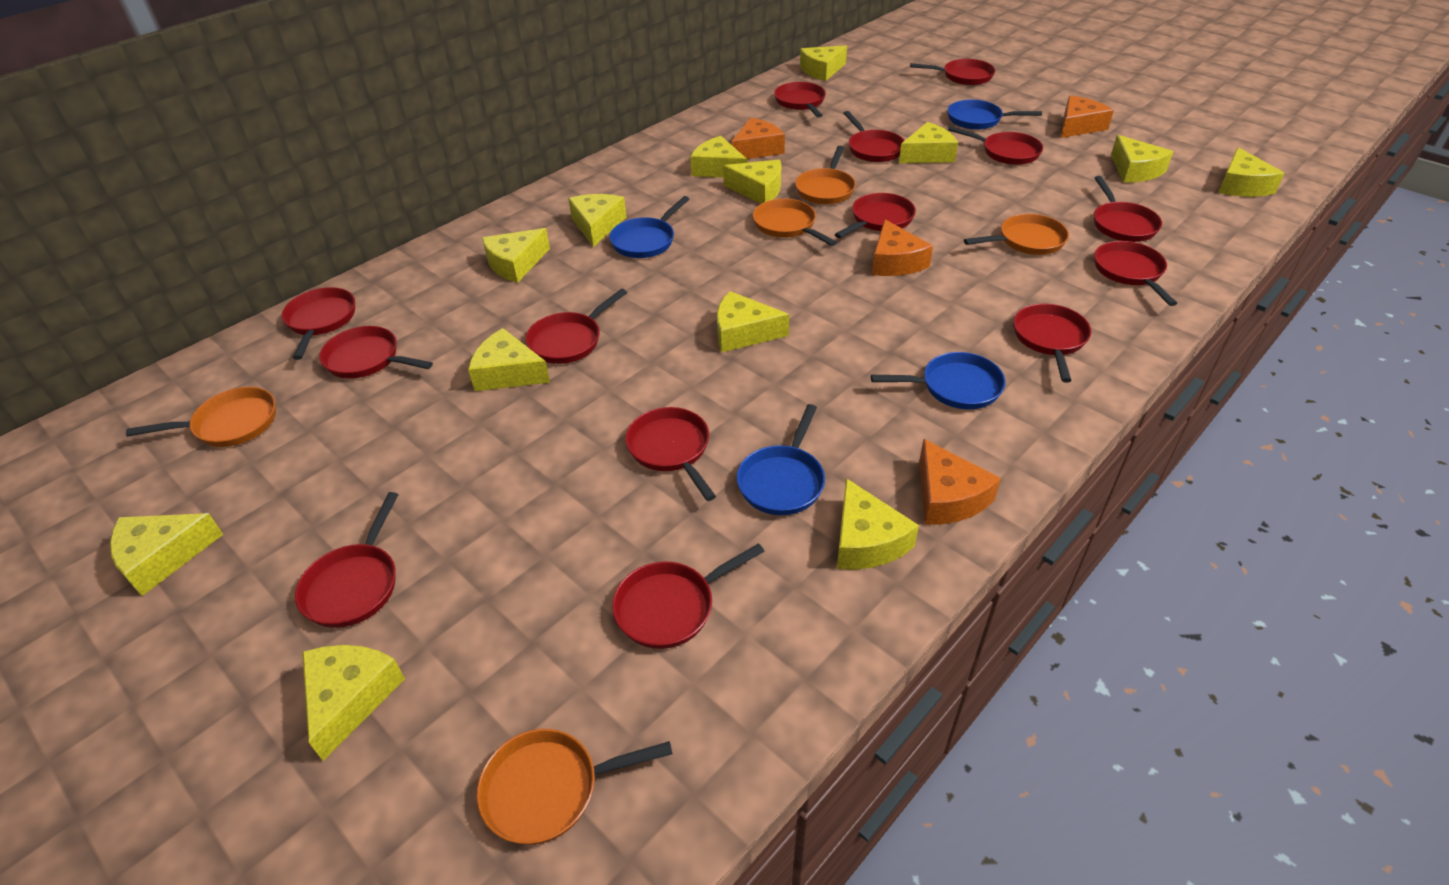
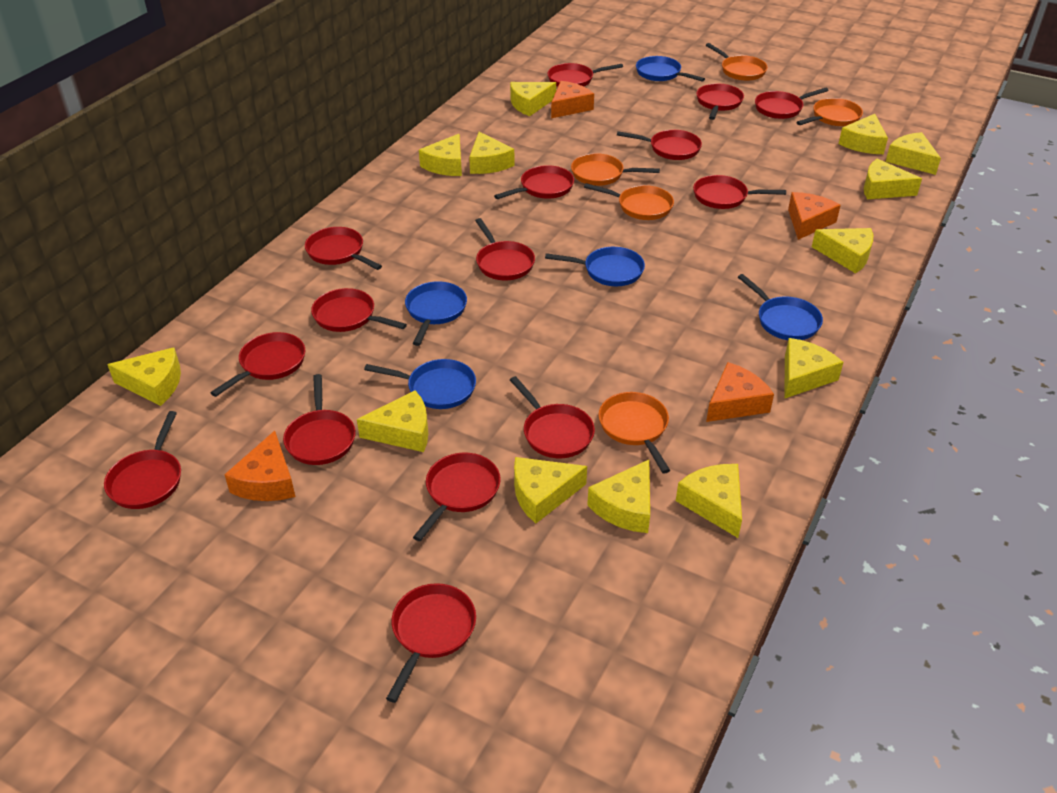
blue pan: [609,196,689,258] [737,404,825,515] [871,352,1005,409] [948,100,1042,130] = 4 -> [364,359,476,409] [405,281,467,346] [545,247,645,286] [636,56,705,82] [738,274,823,340] = 5
red pan: [282,287,355,360] [295,492,399,628] [319,326,433,379] [525,289,627,364] [612,543,765,649] [625,407,716,501] [774,82,826,118] [835,193,916,238] [843,111,905,162] [910,59,995,85] [948,126,1043,165] [1014,304,1091,383] [1094,176,1162,242] [1094,241,1177,306] = 14 -> [104,411,181,509] [210,332,305,397] [283,374,356,465] [305,227,382,270] [311,288,407,332] [386,583,476,703] [413,453,501,541] [475,218,535,280] [494,165,574,199] [510,376,595,458] [547,63,623,87] [617,130,702,160] [693,175,786,209] [696,83,744,120] [755,88,829,119] = 15

